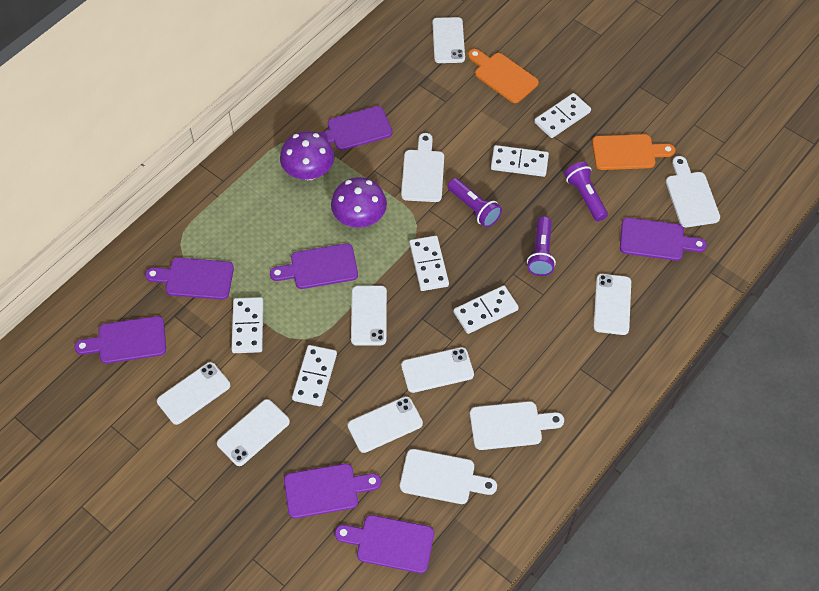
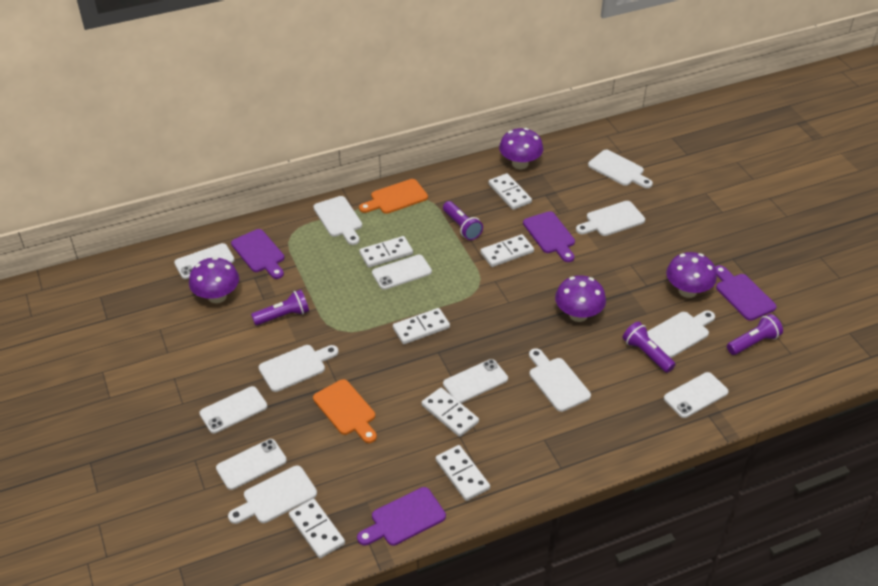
purple cutting board: [74,316,166,364] [145,258,234,300] [270,243,358,289] [284,464,381,518] [319,106,393,150] [335,515,434,573] [620,218,707,261] = 7 -> [231,229,284,279] [357,487,446,546] [523,211,575,262] [715,265,777,321] = 4
purple flashlight: [448,178,502,227] [527,216,556,276] [564,162,608,221] = 3 -> [251,289,309,325] [443,201,483,240] [622,322,676,373] [727,314,783,355] = 4
purple mushroom: [280,131,335,180] [331,177,387,228] = 2 -> [189,257,239,303] [499,128,543,169] [555,275,606,322] [666,252,717,298] = 4
white cutting board: [400,449,497,504] [401,133,444,202] [470,401,564,450] [666,156,720,227] = 4 -> [228,466,317,524] [259,345,339,392] [313,196,362,245] [529,348,591,412] [576,201,645,236] [588,150,653,188] [647,310,715,358] = 7
white domino: [231,297,263,353] [292,345,337,406] [409,236,449,291] [454,286,519,334] [491,145,549,177] [534,93,591,138] = 6 -> [289,499,345,558] [359,236,413,268] [393,308,450,344] [422,388,479,437] [436,445,490,501] [480,234,534,267] [488,173,532,210] = 7
white phone: [157,362,230,425] [217,399,290,466] [348,396,423,453] [351,286,387,345] [401,347,474,393] [432,17,465,63] [593,274,631,335] = 7 -> [174,243,234,279] [199,386,267,433] [216,439,287,490] [372,255,432,290] [443,359,508,403] [664,372,729,418] = 6

